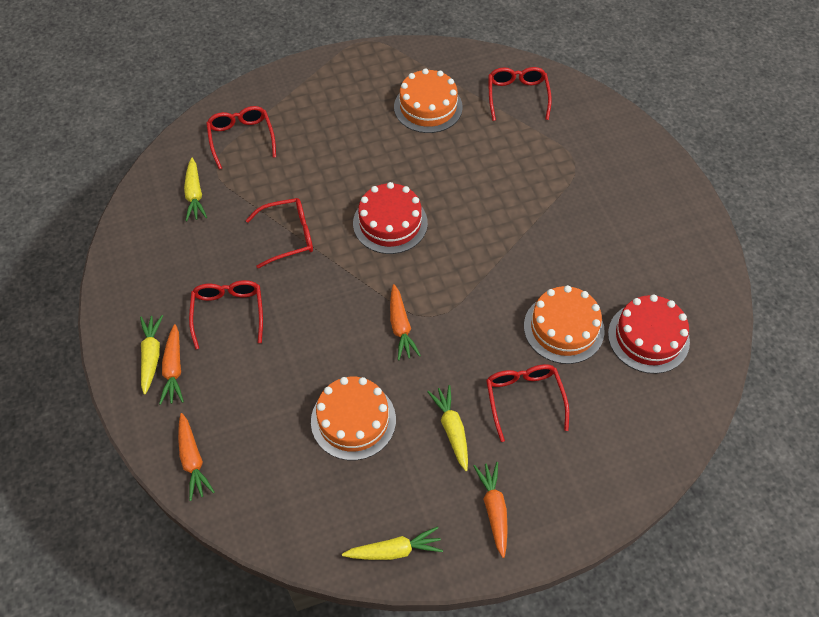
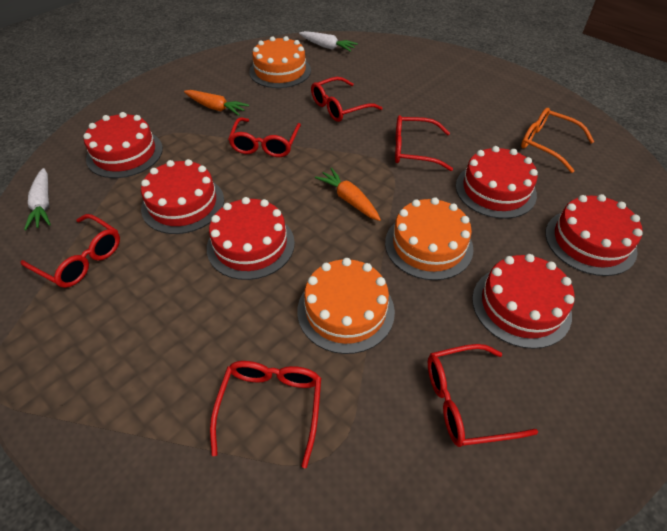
orange carrot: [159,324,184,405] [178,413,215,501] [390,284,421,360] [473,462,508,558] = 4 -> [184,90,249,116] [315,168,381,221] = 2
orange glasses: none = 0 -> [521,108,594,173] = 1
red cake: [353,182,428,254] [608,294,690,374] = 2 -> [83,112,163,178] [141,159,224,234] [207,197,295,280] [456,146,538,219] [472,254,575,349] [545,194,643,276] = 6
red glasses: [189,280,263,350] [206,106,276,170] [246,198,313,268] [486,364,569,442] [489,67,552,121] = 5 -> [20,214,120,288] [210,361,321,468] [228,118,301,157] [311,77,383,122] [395,115,453,171] [428,344,538,447] = 6
white carrot: none = 0 -> [24,168,51,231] [299,31,358,52] = 2
yellow carrot: [140,315,163,395] [184,158,207,221] [342,526,443,560] [427,385,468,471] = 4 -> none = 0

